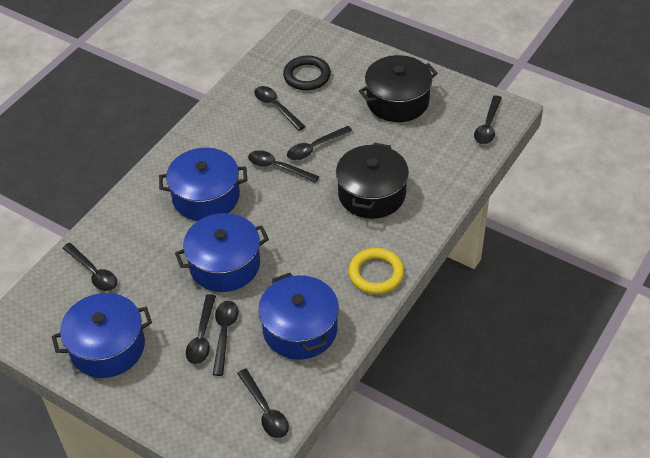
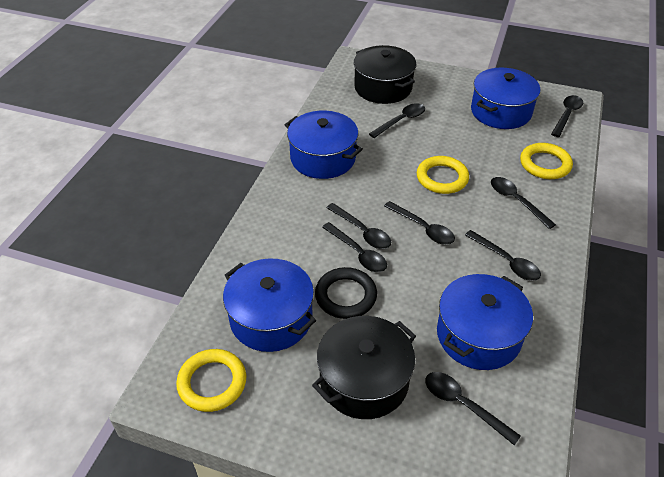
yellow ring: [348,248,404,294] = 1 -> [176,349,246,412] [417,156,469,194] [520,143,573,179] = 3

